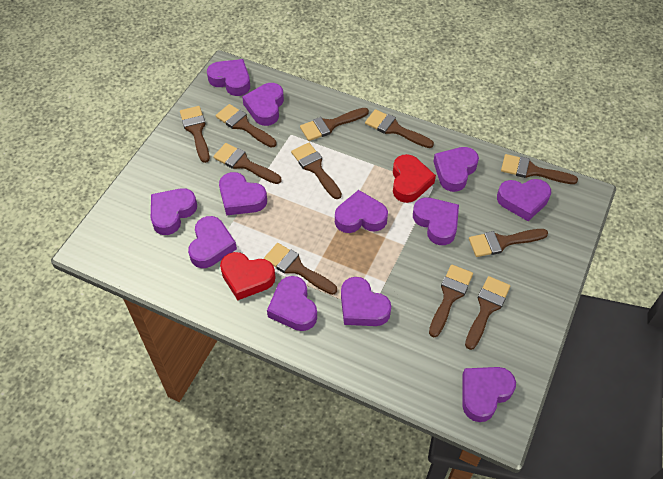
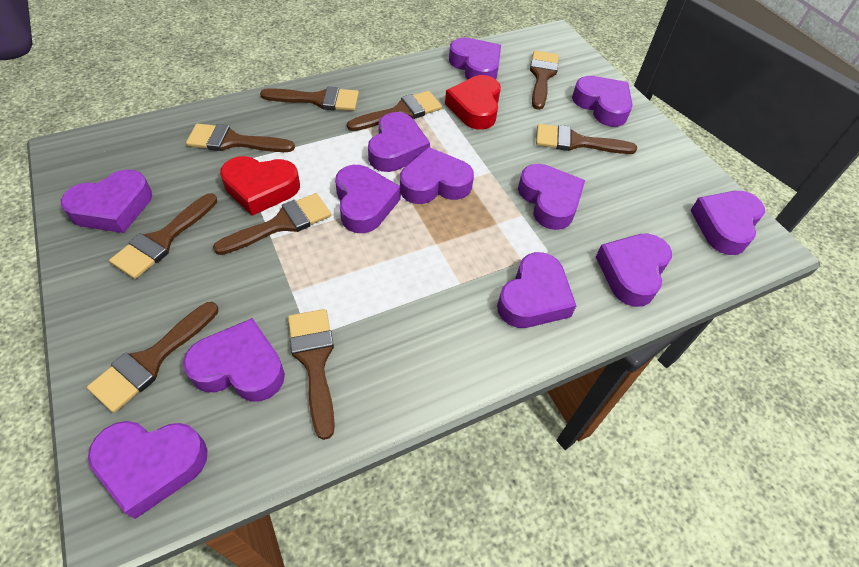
brown brush: [180,106,210,163] [213,143,282,184] [216,104,276,148] [264,243,337,295] [291,143,342,199] [300,108,369,141] [365,109,434,148] [429,265,473,337] [465,276,510,350] [469,229,548,257] [501,154,578,184] = 11 -> [87,302,218,413] [109,193,217,279] [186,124,295,152] [213,193,331,255] [260,86,359,111] [288,309,335,440] [347,91,442,131] [530,50,559,110] [536,124,637,154] = 9

